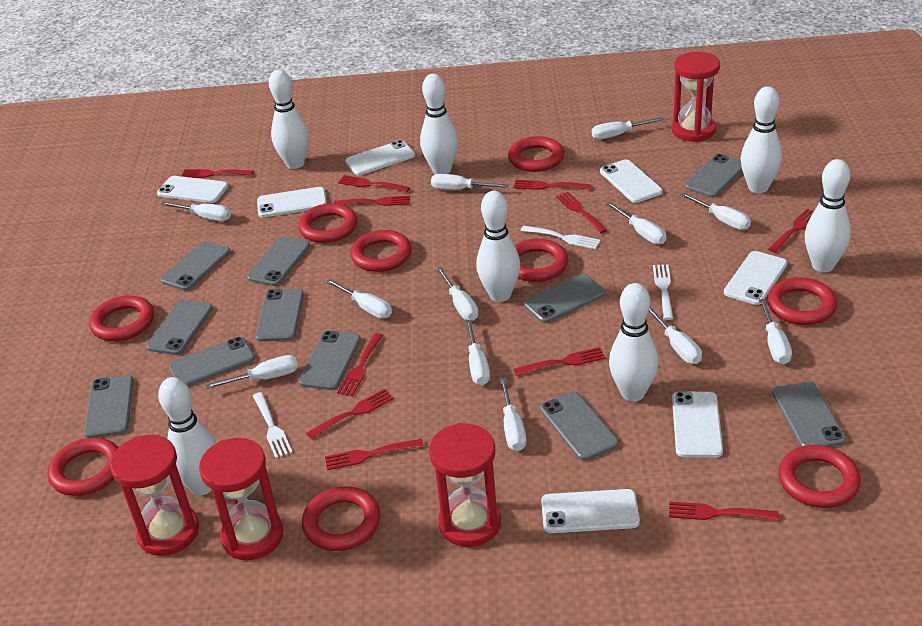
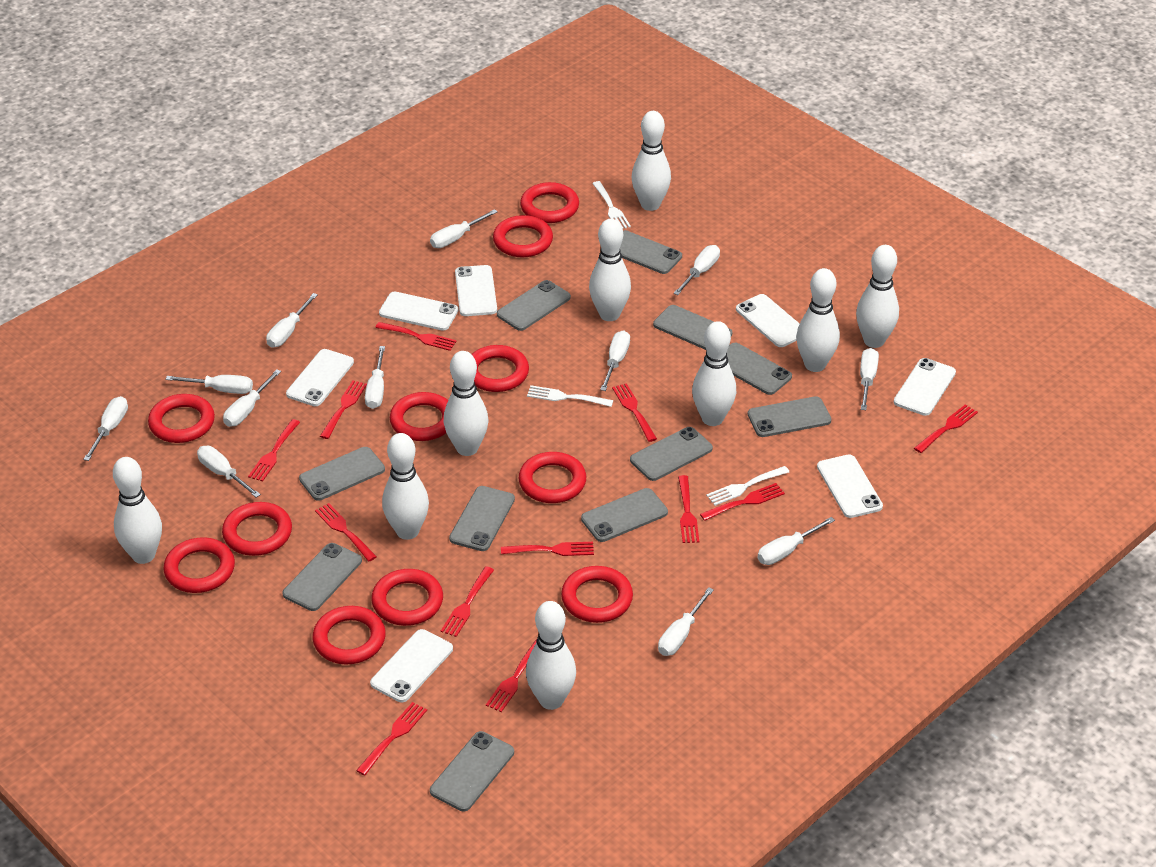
red fork: [181,169,253,178] [306,389,394,439] [325,439,424,470] [334,196,410,206] [337,333,383,396] [338,175,410,192] [513,180,591,190] [513,347,606,376] [556,192,607,233] [669,502,779,521] [768,209,813,253] = 11 -> [248,419,300,482] [315,503,377,562] [320,381,367,439] [356,702,427,776] [375,322,457,351] [441,566,494,637] [486,639,537,712] [501,542,594,556] [612,383,657,442] [678,475,699,543] [700,483,785,521] [914,404,978,453] = 12
red hourglass: [110,435,199,556] [199,438,283,560] [429,423,501,547] [672,52,720,142] = 4 -> none = 0
red ring: [47,437,119,496] [89,295,154,341] [298,203,357,243] [302,486,381,551] [350,230,412,272] [508,136,564,172] [515,238,568,282] [767,277,837,325] [778,445,861,508] = 9 -> [148,394,215,443] [163,537,235,593] [222,502,292,556] [312,606,386,664] [371,569,443,626] [390,392,448,441] [472,345,529,392] [493,215,553,257] [519,452,586,503] [520,182,579,223] [561,566,633,623] = 11
white bowling pin: [158,377,217,495] [269,69,309,169] [420,74,458,174] [476,191,520,302] [609,283,658,401] [741,86,782,193] [805,159,851,272] = 7 -> [113,457,162,564] [382,433,429,540] [444,351,488,456] [526,601,576,710] [589,219,631,321] [631,111,671,211] [692,321,736,426] [796,268,840,372] [856,245,899,348] = 9

